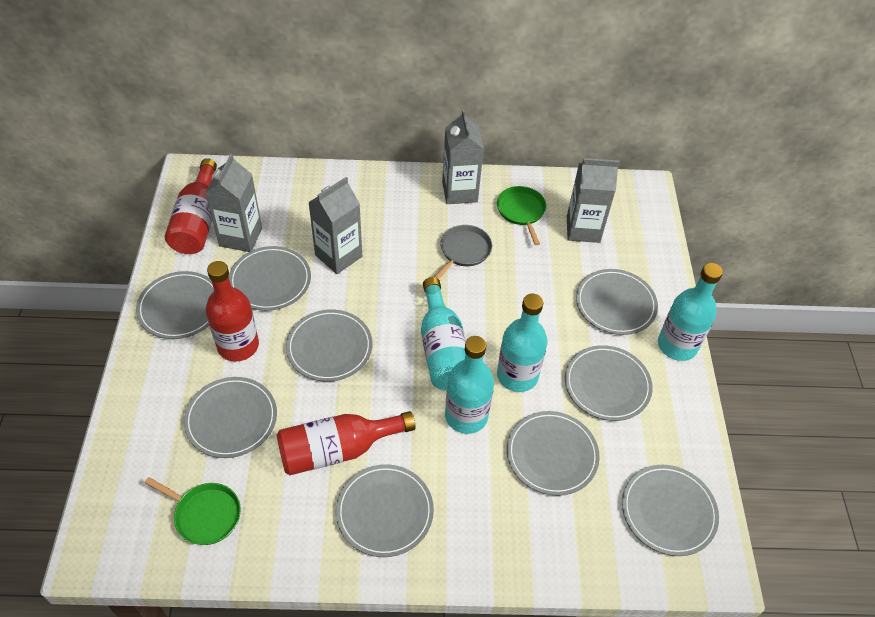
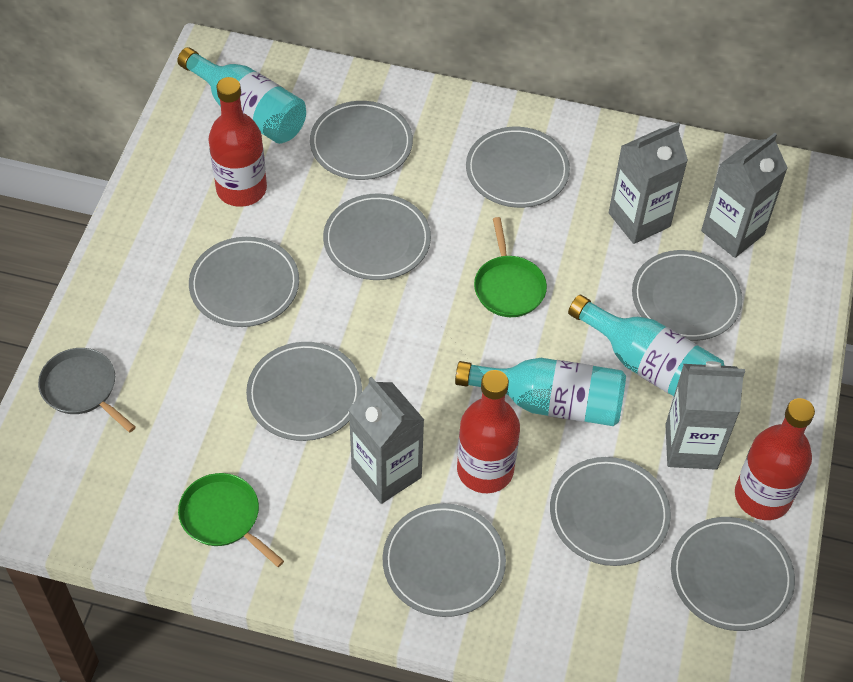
turquoise bottle: [421,277,466,391] [445,336,494,434] [497,293,547,392] [658,263,723,361] = 4 -> [177,47,306,144] [455,358,626,426] [568,295,725,396] = 3

